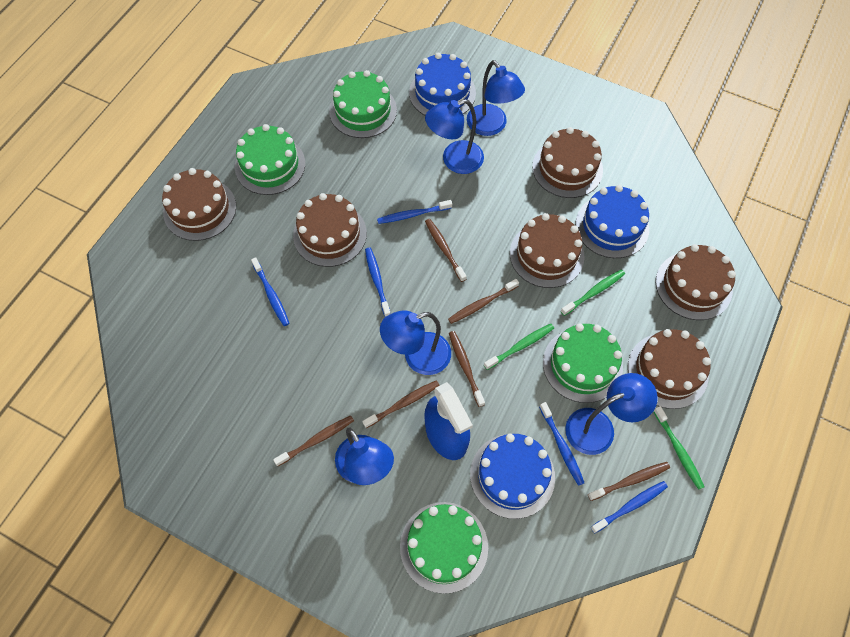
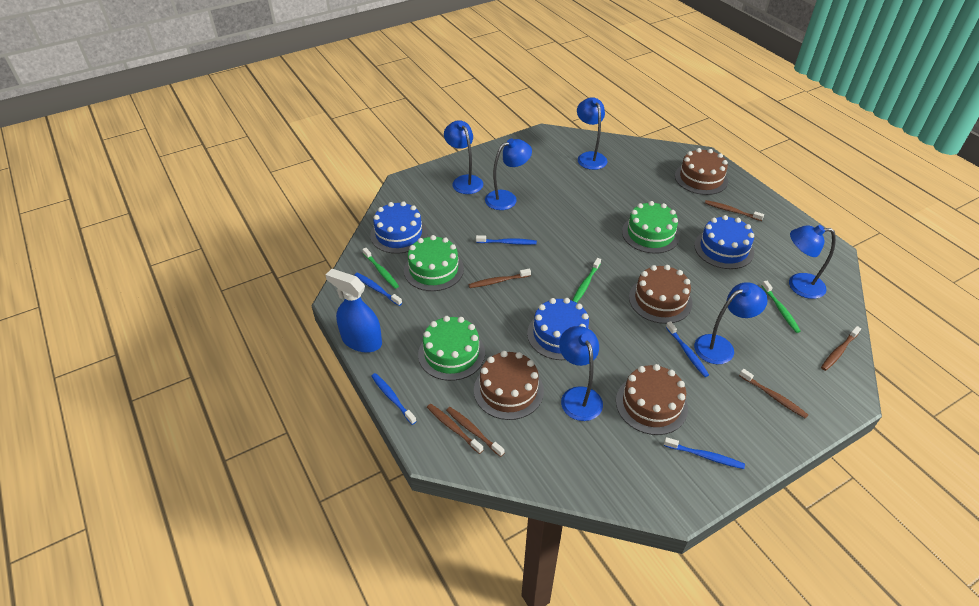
blue lamp: [335,427,394,485] [380,311,451,375] [425,99,484,174] [467,60,525,136] [565,373,658,455] = 5 -> [444,120,483,194] [485,139,532,210] [559,326,603,421] [577,97,607,170] [694,282,767,364] [789,225,836,299] = 6
brown cake: [162,168,236,241] [293,193,367,267] [510,213,585,288] [532,127,603,198] [628,329,711,409] [656,244,736,320] = 6 -> [474,351,544,420] [616,364,688,435] [629,265,692,324] [675,148,728,195] = 4
green cake: [235,124,305,195] [329,70,397,138] [400,502,488,594] [543,323,623,403] = 4 -> [404,235,464,291] [418,316,485,381] [622,201,680,253] = 3

